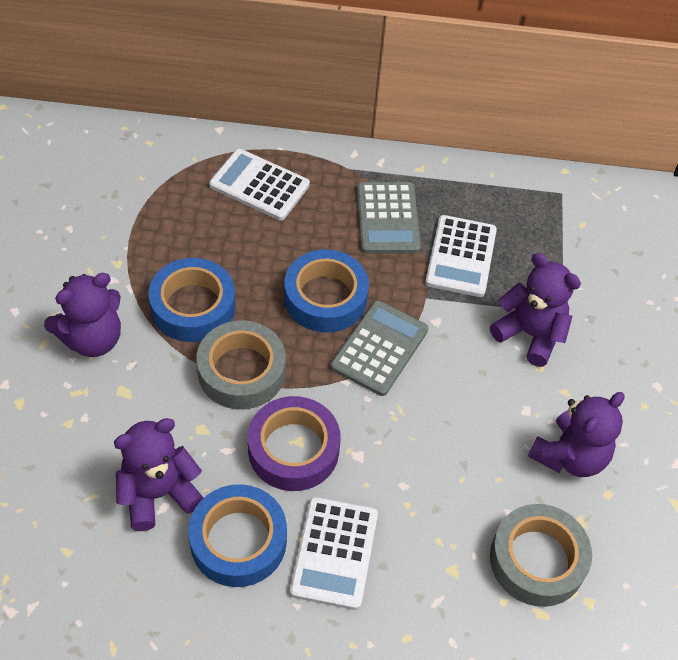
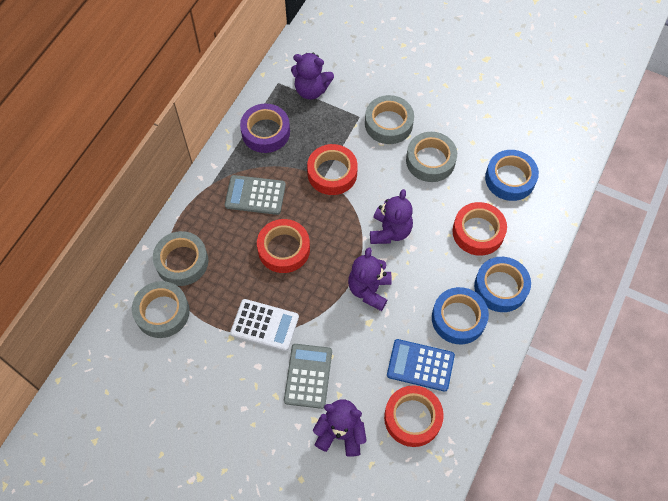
blue calculator: none = 0 -> [387,339,455,392] = 1
grey tape: [196,320,286,410] [490,504,592,607] = 2 -> [132,281,190,338] [153,231,208,286] [365,95,414,144] [406,132,457,182] = 4
red tape: none = 0 -> [257,219,310,273] [307,144,358,195] [384,385,444,447] [453,202,507,256] = 4
white calculator: [209,149,310,221] [290,497,378,610] [425,215,497,297] = 3 -> [230,299,299,351] = 1

